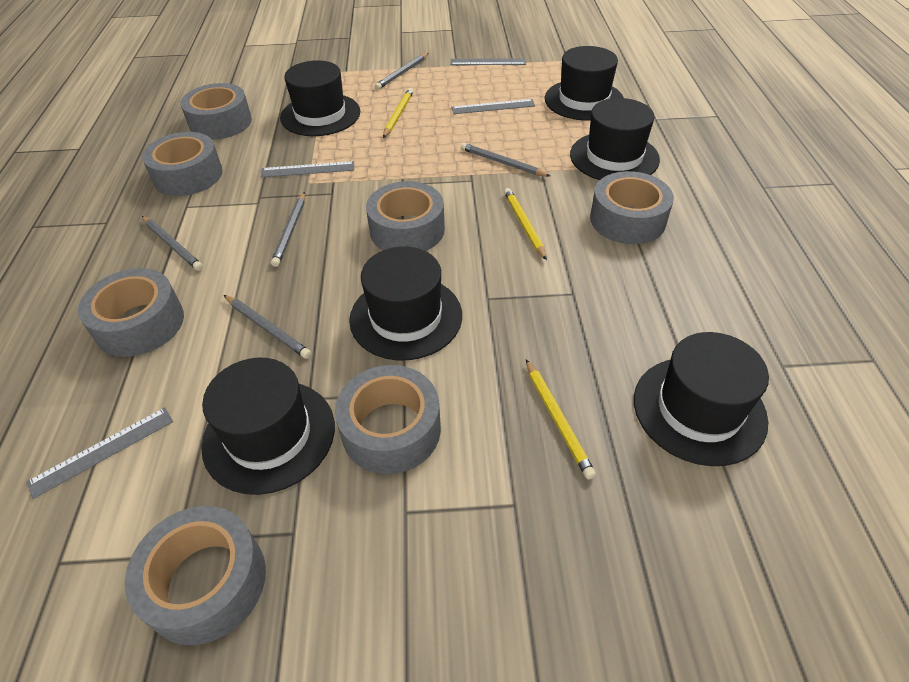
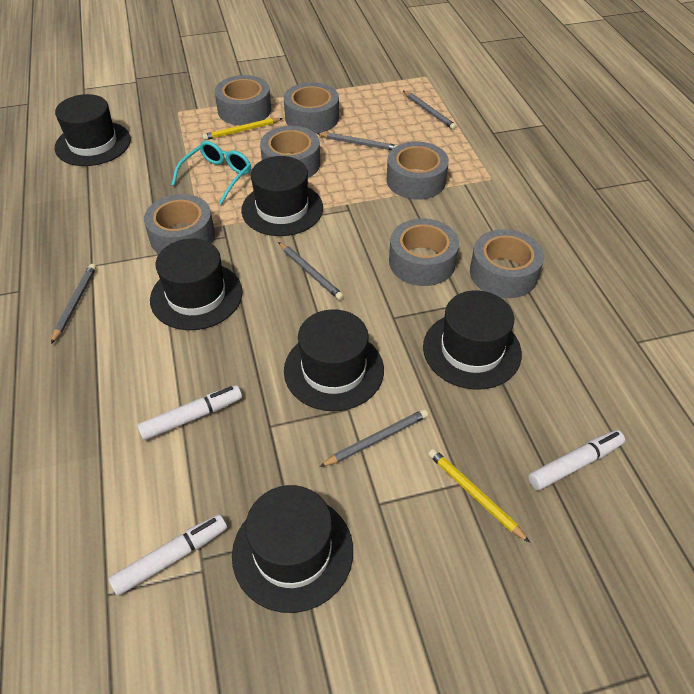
grey ruler: [26,407,173,499] [261,161,354,178] [450,58,526,65] [452,99,535,114] = 4 -> none = 0
turquoise glasses: none = 0 -> [171,141,251,205] = 1
white marker: none = 0 -> [109,514,227,596] [137,385,242,440] [528,430,625,490] = 3
yellow pencil: [383,88,413,138] [504,188,547,260] [526,359,596,480] = 3 -> [202,118,283,140] [428,449,530,543] = 2

